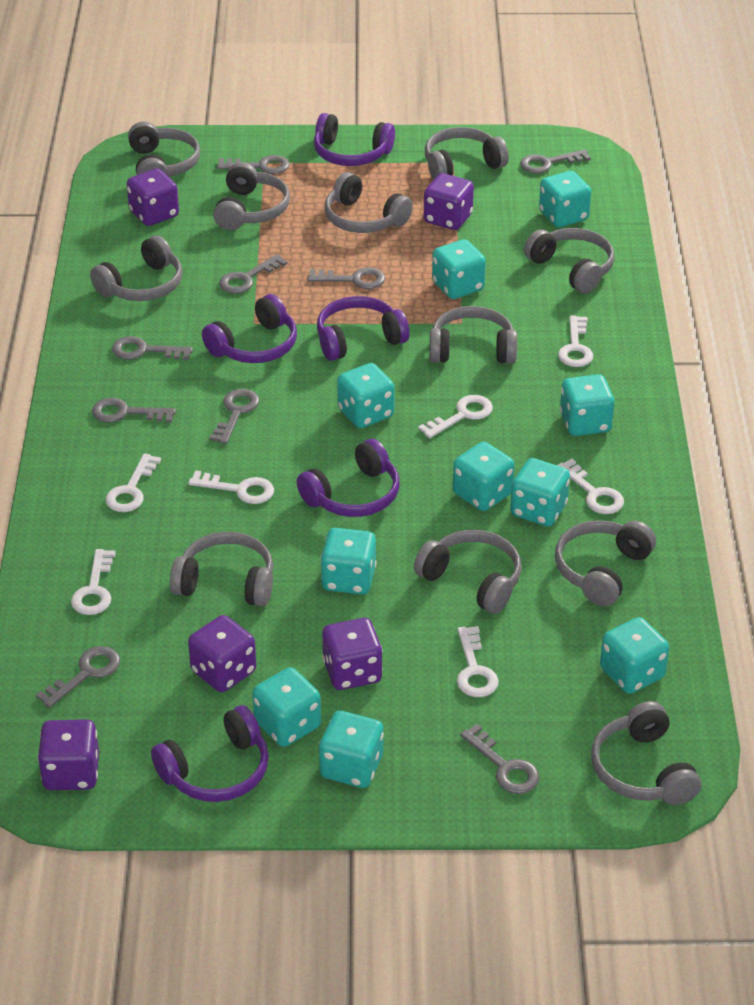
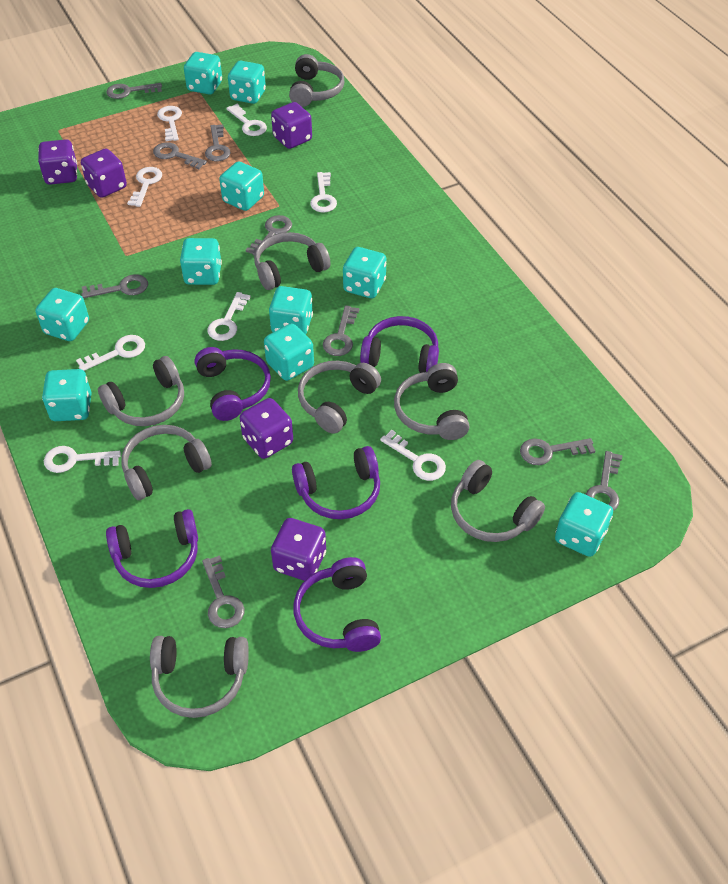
grey headphones: [90,235,182,301] [128,122,200,177] [170,532,273,607] [213,162,290,230] [325,172,413,233] [414,530,522,614] [425,127,509,180] [429,306,517,364] [524,228,615,293] [555,520,656,607] [591,701,701,805] = 11 -> [98,356,184,426] [121,425,212,500] [150,636,249,718] [254,232,331,290] [289,54,344,107] [298,361,381,434] [394,363,469,440] [451,460,545,542] = 8
white key: [71,549,116,615] [106,453,161,512] [188,470,274,504] [418,395,493,438] [457,626,499,697] [557,459,624,514] [558,315,593,367] = 7 -> [44,446,121,473] [76,335,145,371] [127,167,162,207] [157,106,182,141] [207,292,251,341] [226,104,267,136] [310,172,337,213] [380,430,446,481] = 8

